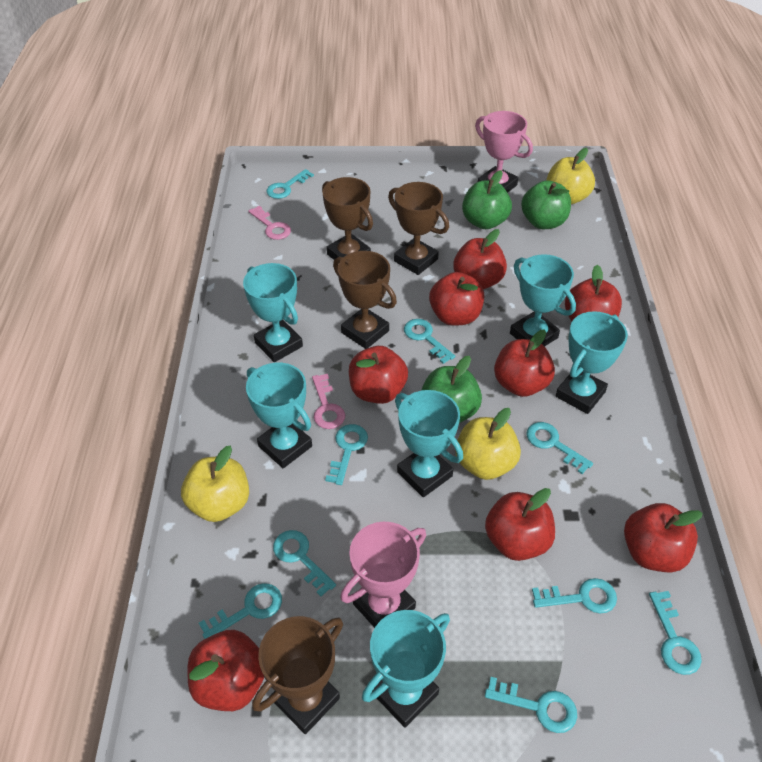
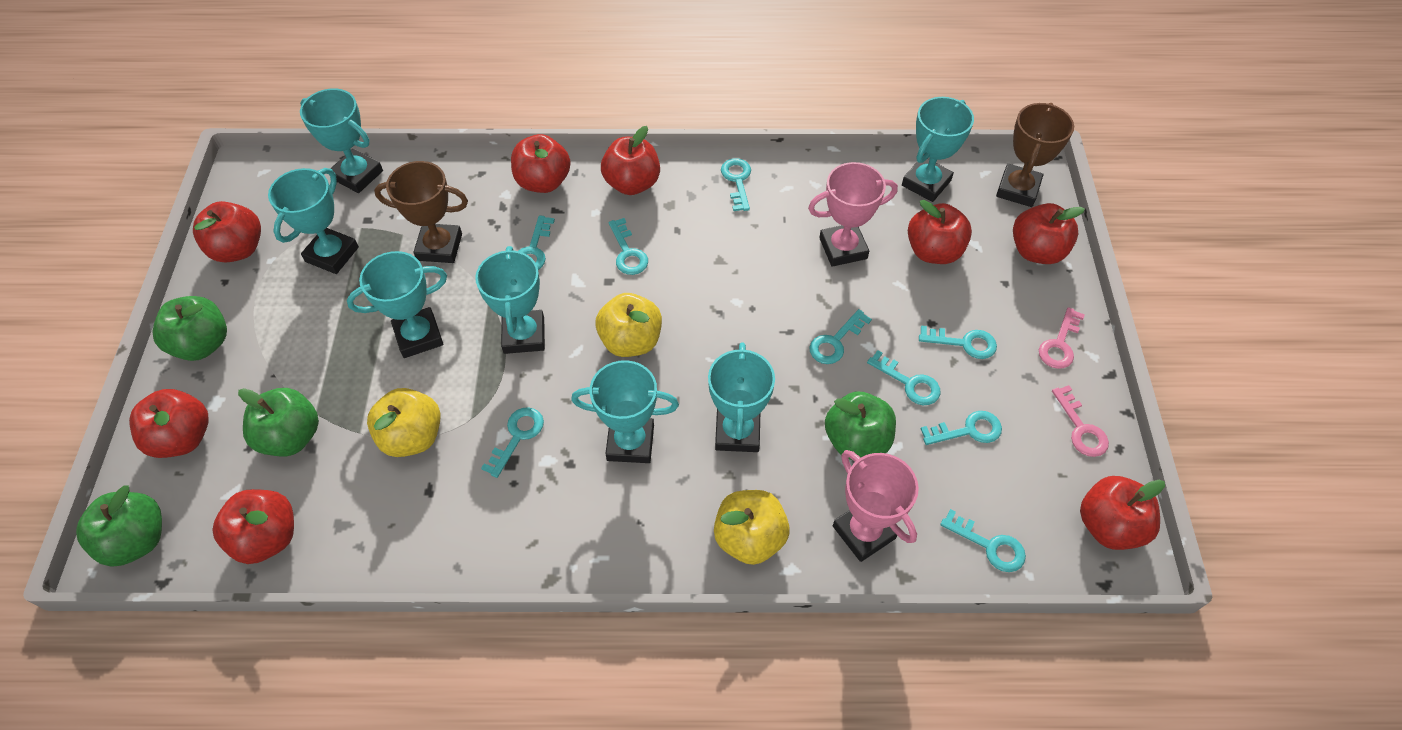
brown trophy: [252,616,343,734] [322,177,373,264] [333,251,397,349] [388,182,449,275] = 4 -> [374,161,468,263] [996,103,1074,207] = 2
green apple: [421,356,482,423] [462,170,512,229] [521,180,571,229] = 3 -> [76,485,162,567] [152,296,227,361] [238,388,319,457] [825,391,896,460] = 4
turquoise trophy: [243,263,303,362] [246,363,312,468] [362,610,450,728] [395,390,463,497] [510,254,576,346] [556,311,628,414] = 6 -> [268,168,359,274] [300,89,383,193] [347,251,447,358] [475,246,545,354] [571,360,679,463] [708,342,775,452] [902,97,974,202] = 7

